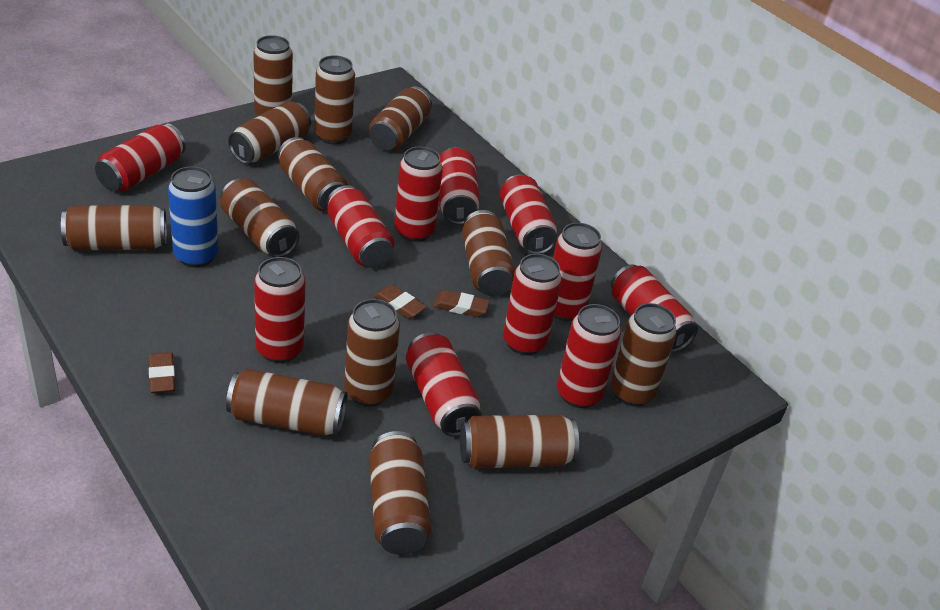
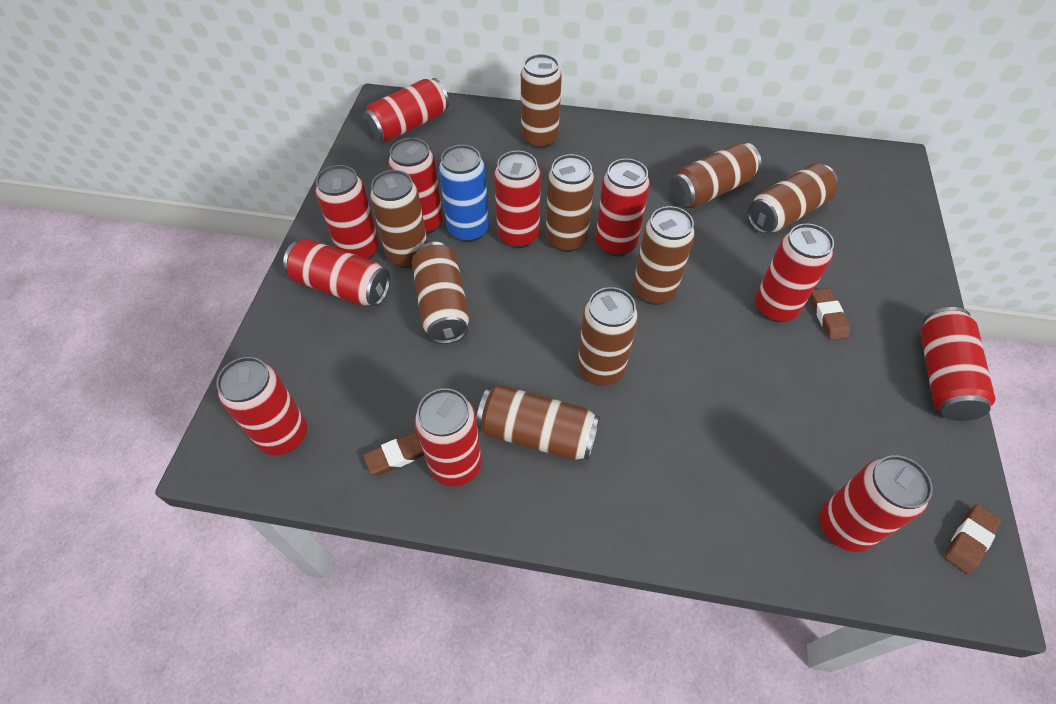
brown can: [61,205,167,250] [221,179,299,257] [226,369,347,436] [228,101,311,164] [253,35,293,116] [278,137,348,212] [314,55,355,145] [344,299,400,407] [369,86,432,151] [369,431,431,555] [460,415,579,468] [462,210,515,296] [610,303,677,406] = 13 -> [370,170,428,268] [412,242,470,344] [476,384,600,460] [521,54,562,149] [546,154,595,252] [577,287,638,386] [633,206,695,305] [670,143,761,208] [747,163,838,234] = 9

